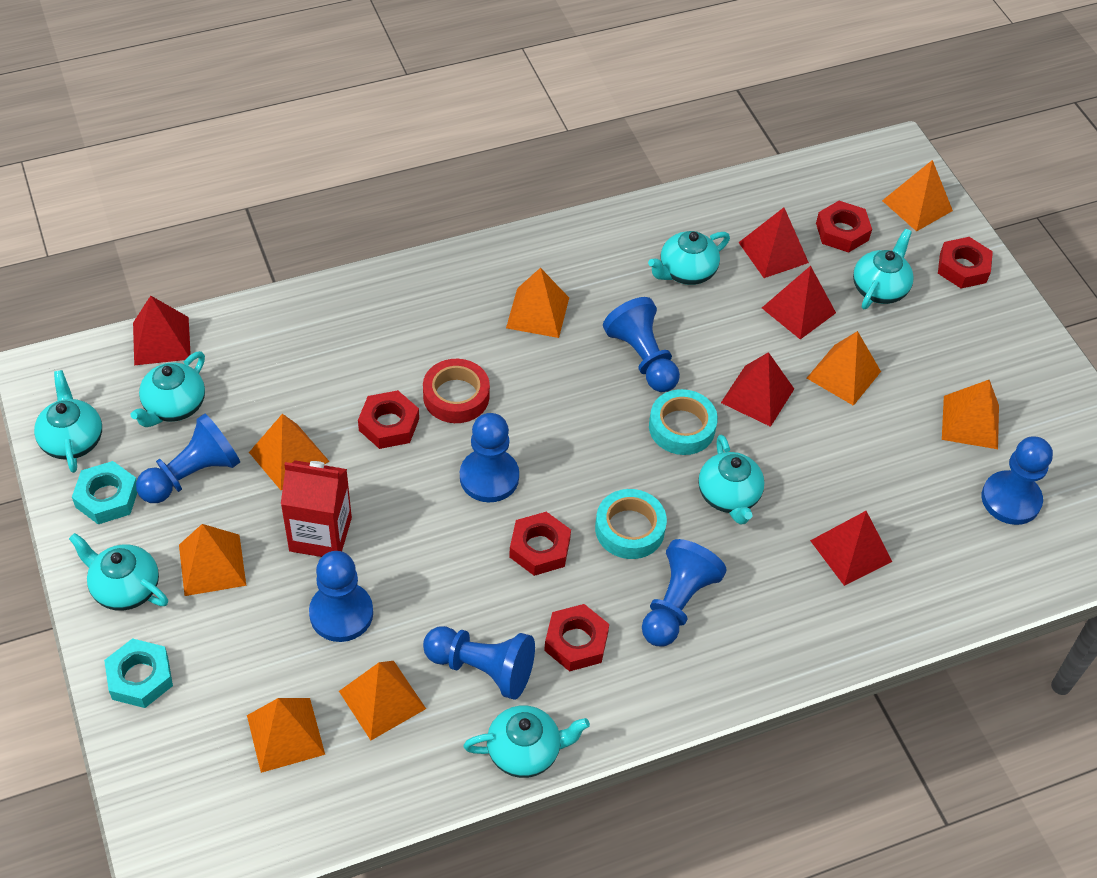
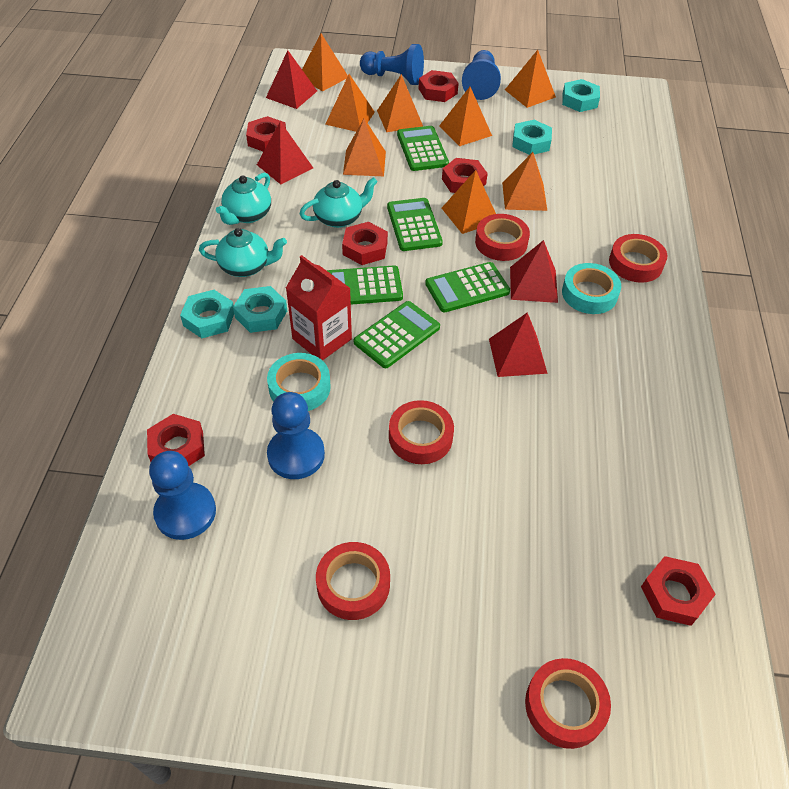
blue pawn: [136,414,240,503] [309,551,373,642] [423,626,535,700] [460,413,519,502] [603,297,680,392] [642,539,727,646] [982,437,1053,525] = 7 -> [149,451,216,540] [267,392,325,479] [360,44,424,85] [462,50,501,100] = 4
green calculator: none = 0 -> [327,265,403,305] [354,301,440,368] [387,198,443,251] [397,126,449,171] [425,262,510,312] = 5
red nut: [358,390,419,449] [509,512,571,576] [544,604,609,672] [816,201,872,252] [938,237,993,289] = 5 -> [147,414,205,466] [246,116,286,152] [342,222,388,265] [419,70,459,102] [442,158,488,193] [641,556,716,626] = 6
red pyramid: [133,296,191,365] [721,352,794,427] [738,207,809,278] [762,266,836,339] [810,511,892,586] = 5 -> [257,121,313,184] [266,50,317,109] [489,312,548,377] [510,240,558,303] = 4
red tape: [423,359,490,423] = 1 -> [316,542,390,620] [389,400,454,464] [475,214,530,261] [525,658,611,749] [609,234,667,283] = 5
turquoise nut: [72,461,137,524] [104,638,173,708] = 2 -> [180,290,234,338] [233,286,287,333] [512,120,552,155] [562,79,600,112] = 4
turquoise teapot: [34,370,102,473] [69,533,168,611] [131,351,205,427] [463,705,590,778] [648,231,730,285] [698,435,765,525] [853,229,914,309] = 7 -> [199,228,287,277] [216,173,271,225] [299,177,378,228] = 3

